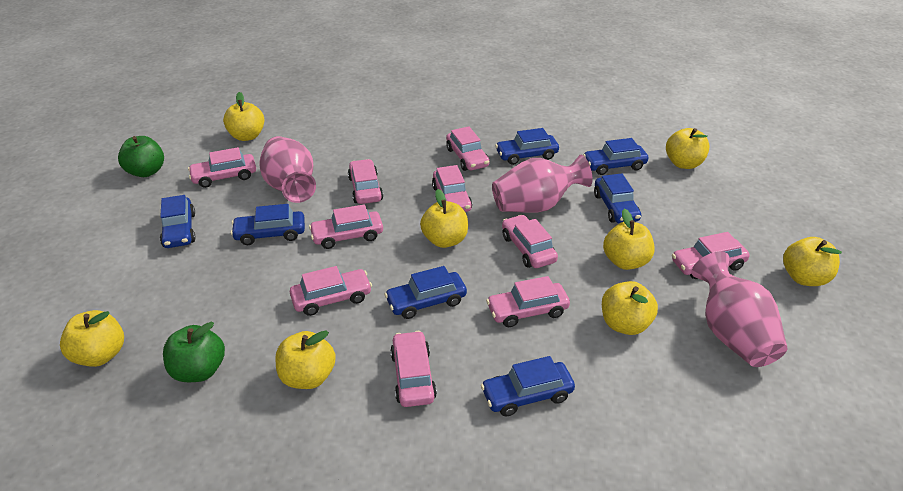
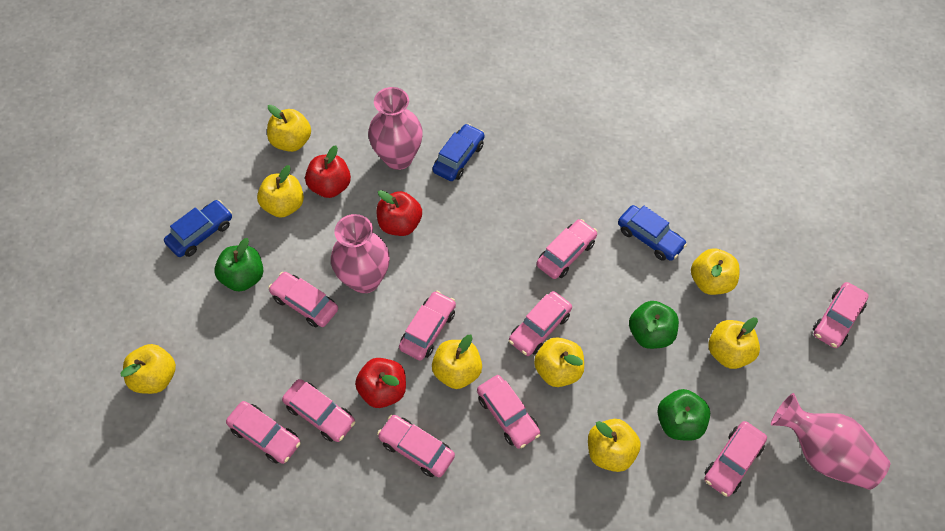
blue car: [160,195,196,248] [231,204,305,245] [385,266,467,319] [481,356,575,417] [495,128,559,165] [583,138,649,175] [594,174,641,223] = 7 -> [164,200,232,257] [432,124,485,181] [618,205,687,261] = 3
green apple: [118,136,164,177] [163,322,225,382] = 2 -> [214,238,263,292] [629,301,679,349] [657,389,710,441] = 3
red apple: none = 0 -> [305,145,351,198] [355,358,406,408] [376,190,422,236] = 3

